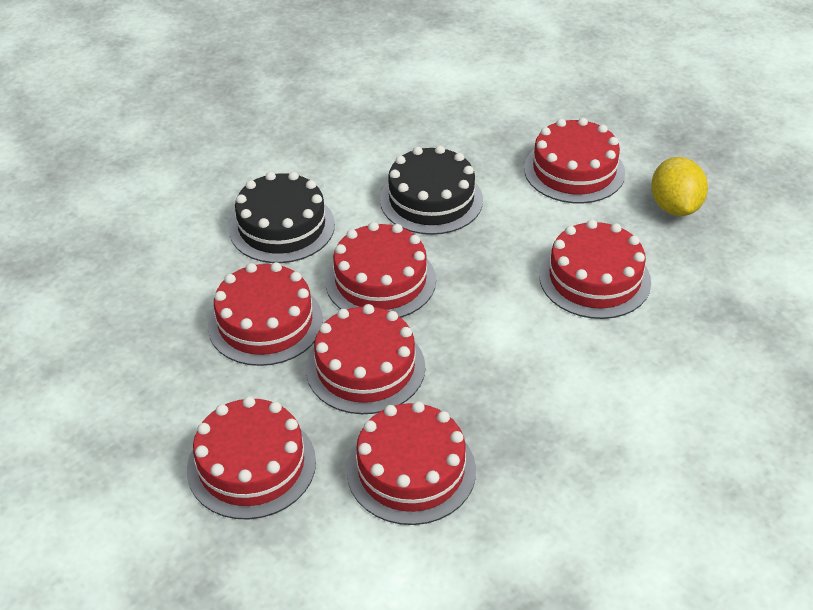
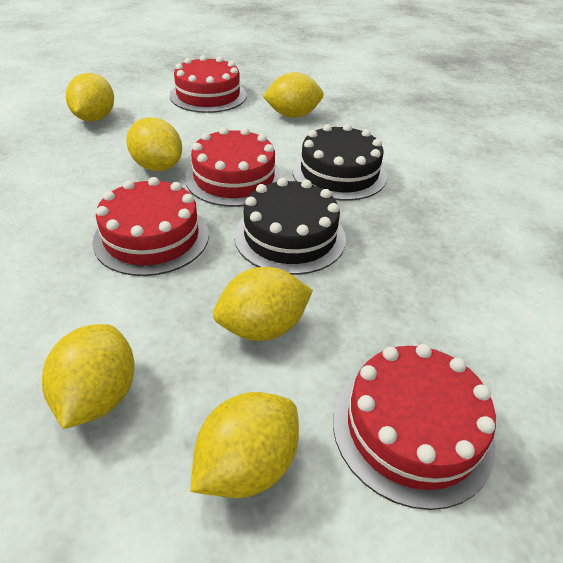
red cake: [187,396,316,519] [208,262,323,366] [306,304,425,414] [325,222,436,318] [347,401,476,525] [524,118,625,203] [539,220,651,319] = 7 -> [92,177,209,276] [170,55,247,113] [185,127,283,207] [333,344,496,510] = 4
yellow lemon: [651,157,708,216] = 1 -> [42,324,135,429] [66,73,114,121] [126,117,182,171] [190,392,299,498] [213,267,313,341] [263,72,324,118] = 6

